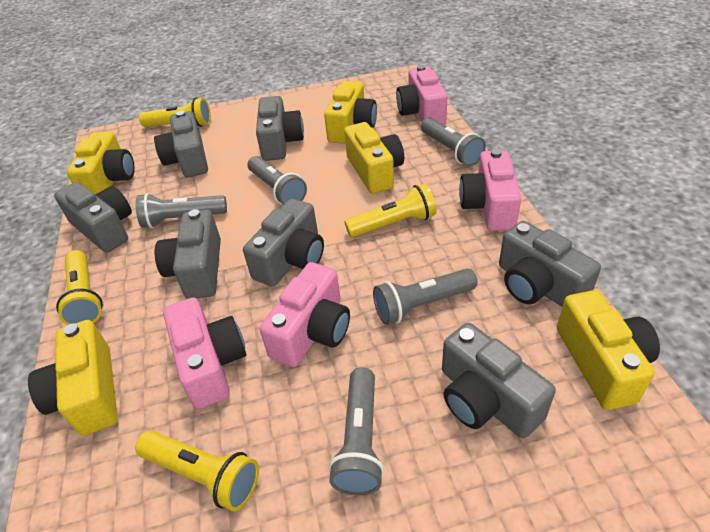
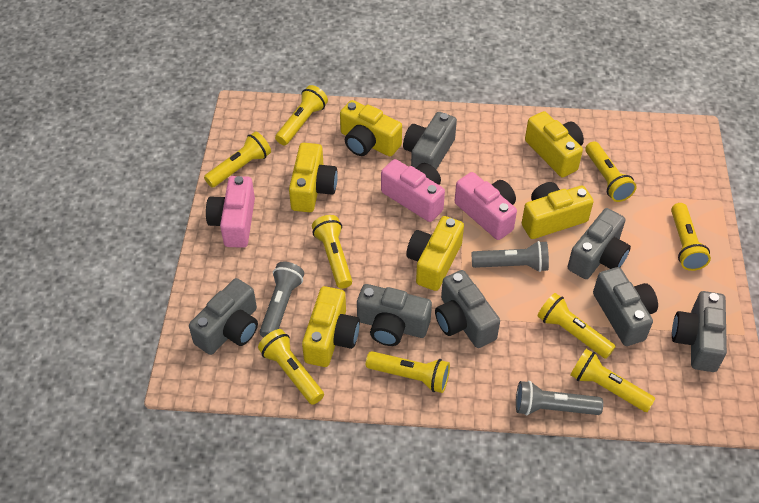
grey flashlight: [135,193,227,228] [248,156,307,205] [329,367,384,495] [373,268,478,325] [421,118,486,166] = 5 -> [260,262,304,338] [471,241,549,272] [516,381,603,416] = 3
pink camera: [163,297,246,409] [260,262,350,367] [396,65,448,125] [459,149,522,231] = 4 -> [206,176,255,248] [381,159,445,222] [455,172,517,240] = 3
yellow camera: [28,320,118,436] [67,132,135,194] [324,81,377,144] [344,122,404,194] [557,290,660,410] = 5 -> [289,143,338,212] [302,286,360,367] [340,100,402,156] [406,216,464,291] [522,182,594,239] [525,111,584,177] = 6
yellow flashlight: [56,250,103,325] [135,430,259,511] [139,98,211,127] [344,183,436,237] = 4 -> [204,131,271,188] [258,329,324,405] [275,85,328,145] [312,215,352,289] [366,351,450,393] [537,293,616,359] [570,349,655,412] [585,141,637,202] [671,203,711,271] = 9

